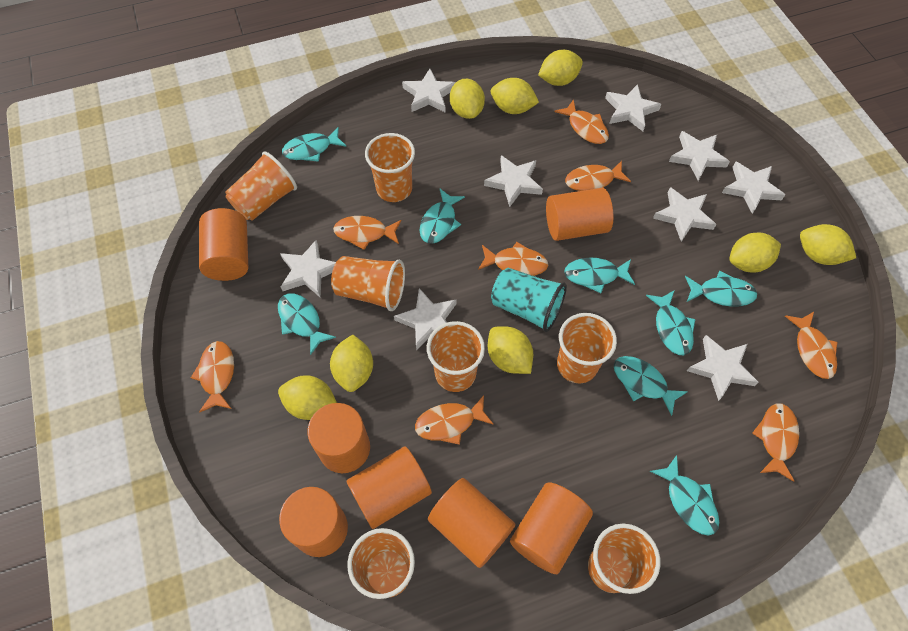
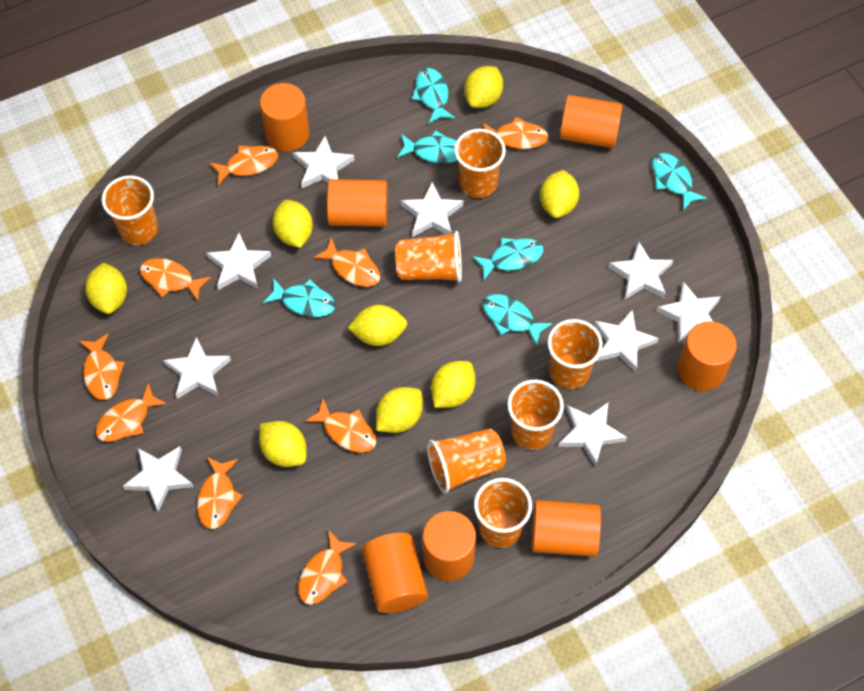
orange fish: [191,341,234,413] [333,216,401,250] [415,395,494,445] [478,242,548,276] [554,99,609,144] [565,161,631,191] [752,403,799,482] [785,312,837,379] = 8 -> [79,333,125,400] [96,383,167,442] [140,258,211,301] [197,457,243,529] [209,145,278,186] [298,530,357,605] [305,399,376,453] [313,238,380,287] [482,117,549,149] = 9
turquoise cup: [491,268,567,332] = 1 -> none = 0
turquoise fish: [278,293,336,355] [282,127,347,162] [419,189,465,244] [564,257,635,293] [614,356,688,416] [646,290,696,355] [650,455,719,536] [685,271,757,307] = 8 -> [263,278,336,317] [397,130,458,164] [412,68,455,124] [472,238,544,281] [483,294,553,346] [652,153,707,211] = 6

